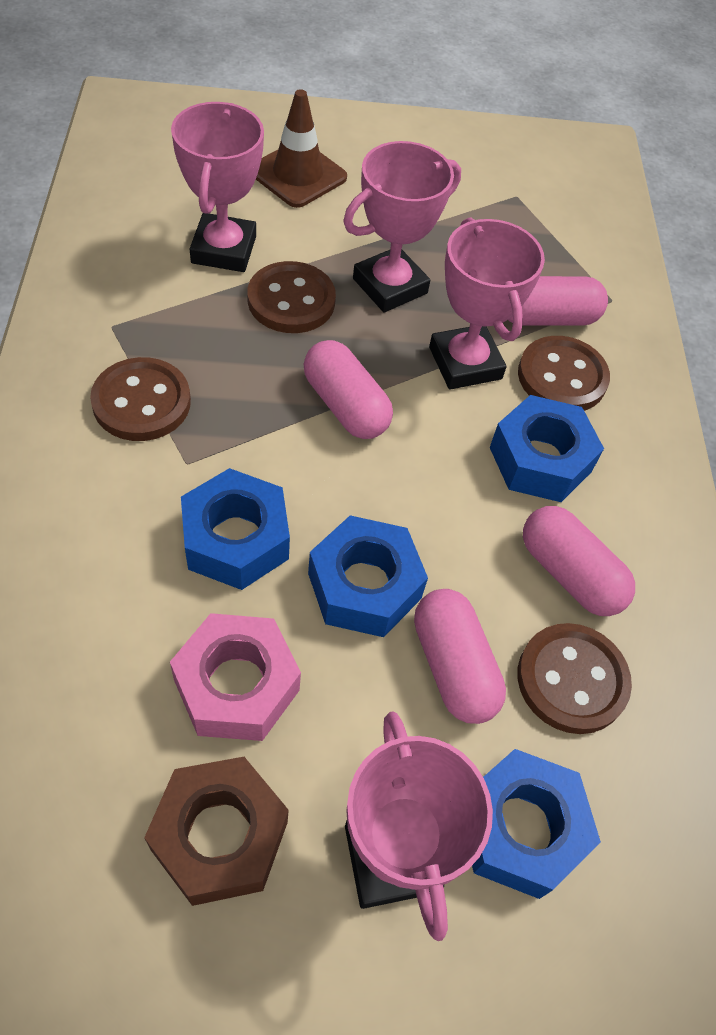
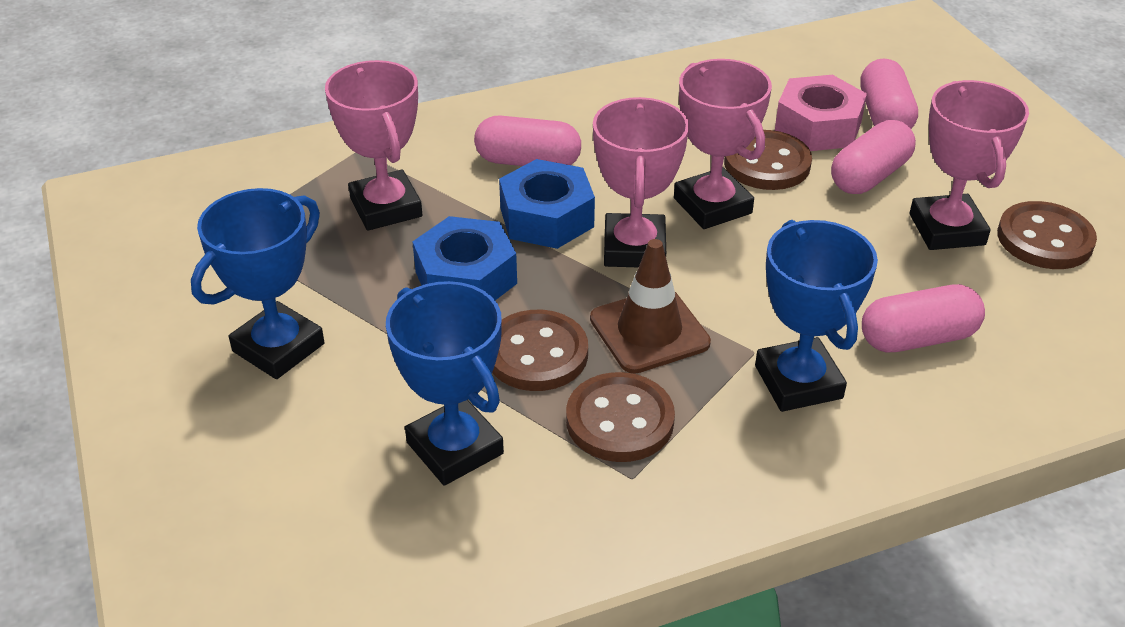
blue nut: [181,468,290,590] [308,515,428,637] [472,749,601,899] [490,395,604,502] = 4 -> [412,216,517,300] [499,159,595,249] = 2
blue trophy: none = 0 -> [191,188,325,379] [386,281,504,486] [755,220,878,412] = 3
brown nut: [144,757,289,906] = 1 -> none = 0

